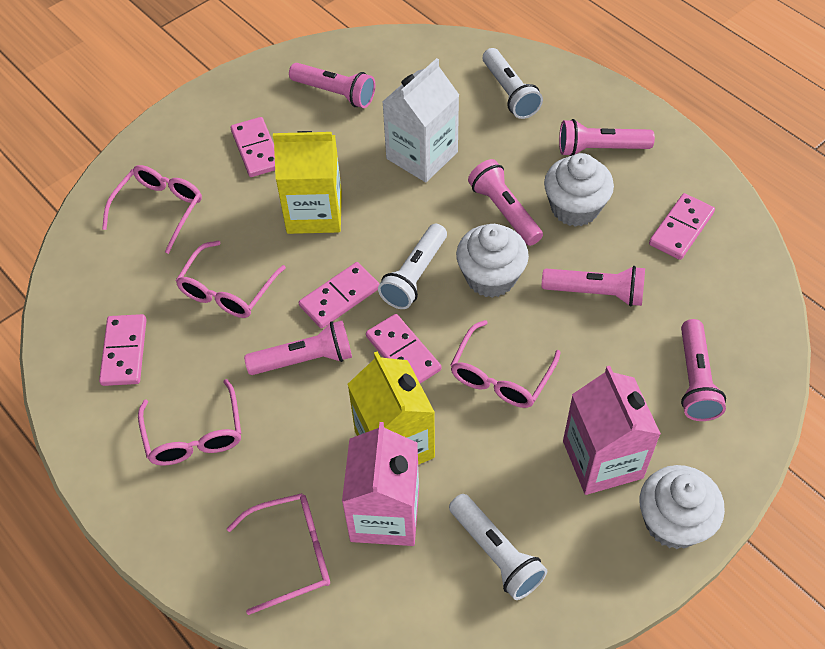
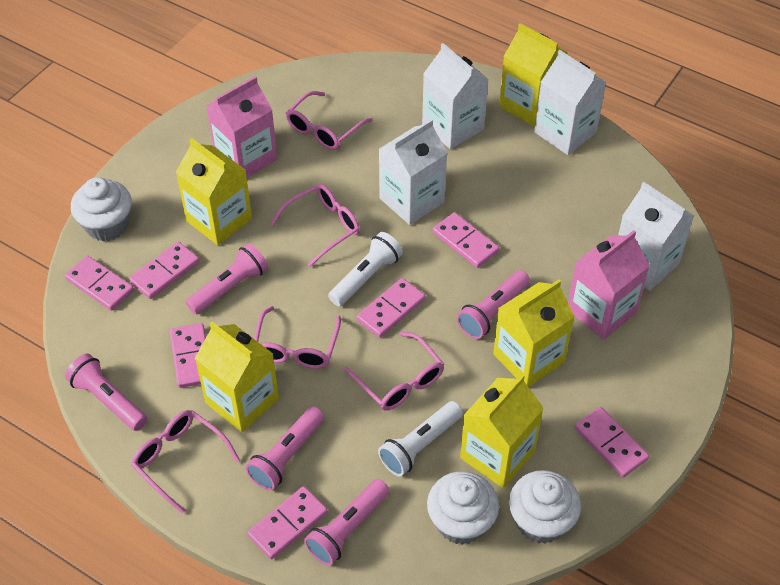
pink domino: [99,314,147,386] [231,117,275,177] [299,262,379,328] [366,314,441,384] [649,193,715,260] = 5 -> [65,256,134,311] [129,242,199,299] [170,323,206,388] [247,486,328,559] [357,278,425,338] [432,212,499,268] [574,407,649,478] = 7
pink flashlight: [244,321,352,375] [289,63,375,108] [468,159,543,246] [542,266,645,306] [559,119,655,156] [681,319,726,421] = 6 -> [65,354,147,431] [186,243,268,315] [246,406,324,491] [304,479,390,566] [457,270,530,339] = 5
white carton: [382,58,459,182] = 1 -> [379,119,447,225] [422,43,489,149] [534,50,607,155] [618,182,694,291] = 4
white flashlight: [378,224,447,309] [449,494,547,600] [483,48,543,119] = 3 -> [328,232,403,307] [378,401,463,476] = 2
yellow carton: [273,131,342,234] [348,351,435,465] = 2 -> [176,138,252,245] [195,322,279,432] [460,374,544,488] [493,280,575,387] [499,23,568,126] = 5

